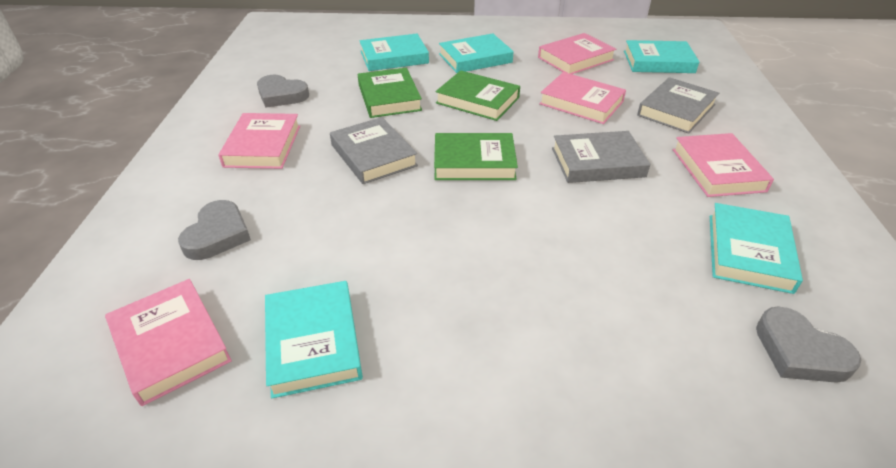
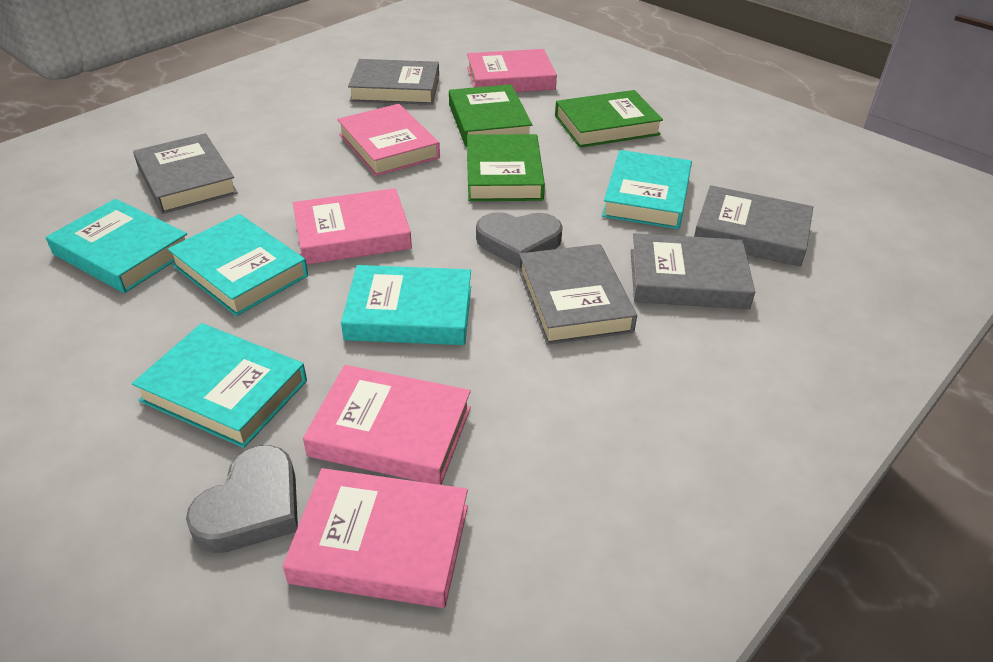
grey book: [330,117,418,184] [552,131,650,183] [637,77,719,134] = 3 -> [133,133,238,214] [348,59,439,105] [519,244,637,345] [631,233,755,309] [694,185,813,267] = 5
grey heart: [178,200,251,260] [257,75,309,108] [756,306,861,383] = 3 -> [186,445,298,553] [476,212,563,268] = 2

